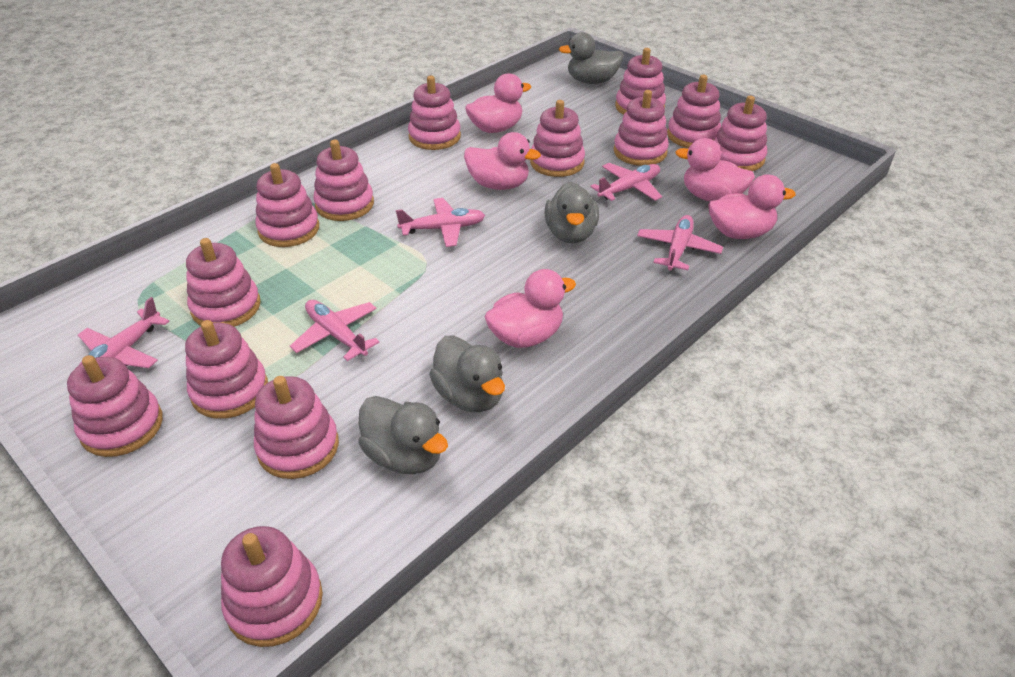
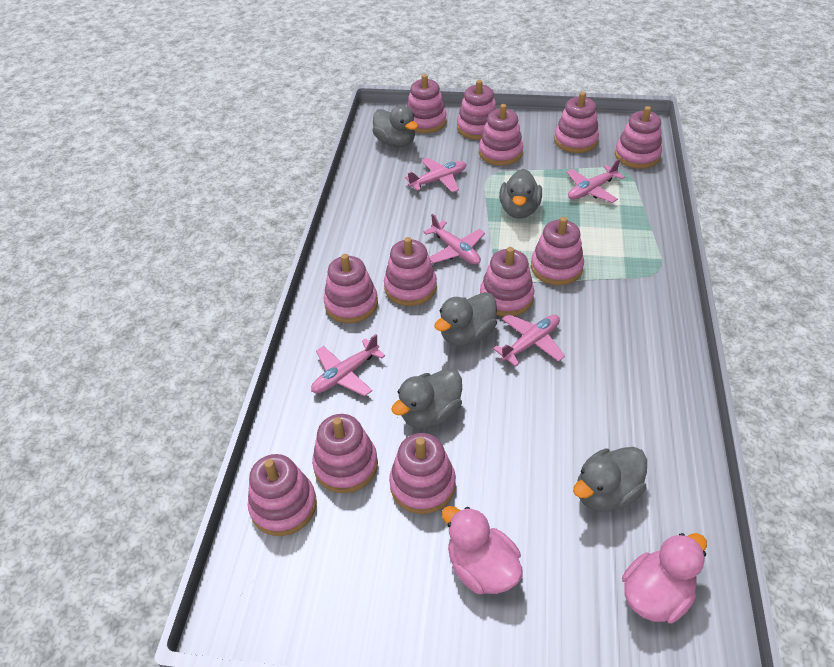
grey duck: [358,396,448,474] [429,336,505,412] [545,182,599,243] [559,32,624,84] = 4 -> [372,105,418,147] [391,368,462,428] [434,292,497,346] [499,169,542,219] [573,447,647,512] = 5
pink duck: [464,132,541,190] [465,73,531,133] [484,269,576,348] [675,138,755,202] [708,174,796,239] = 5 -> [442,506,523,594] [622,533,707,623] = 2
pink stacking toy: [67,355,163,457] [185,320,268,419] [186,238,261,327] [221,526,323,647] [254,376,339,479] [255,163,319,247] [313,140,374,221] [408,76,461,150] [530,100,585,177] [614,90,669,166] [615,48,666,115] [667,75,721,148] [714,96,767,171] = 13 -> [248,454,317,536] [312,414,378,493] [323,254,378,323] [384,237,437,306] [389,433,456,514] [407,74,447,133] [457,80,497,140] [479,104,523,166] [480,247,534,317] [531,217,584,285] [554,92,599,153] [615,106,662,169] = 12

